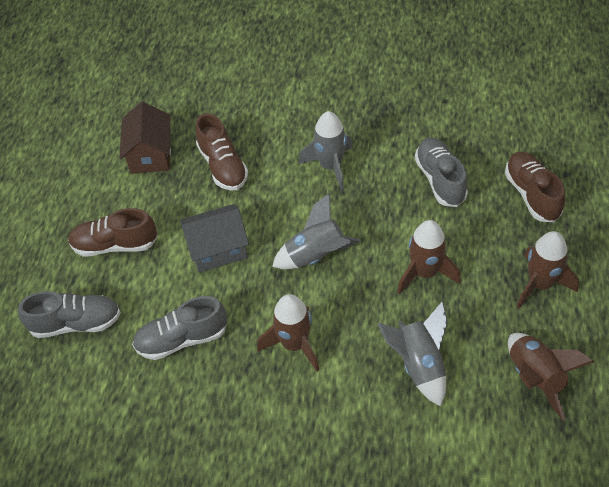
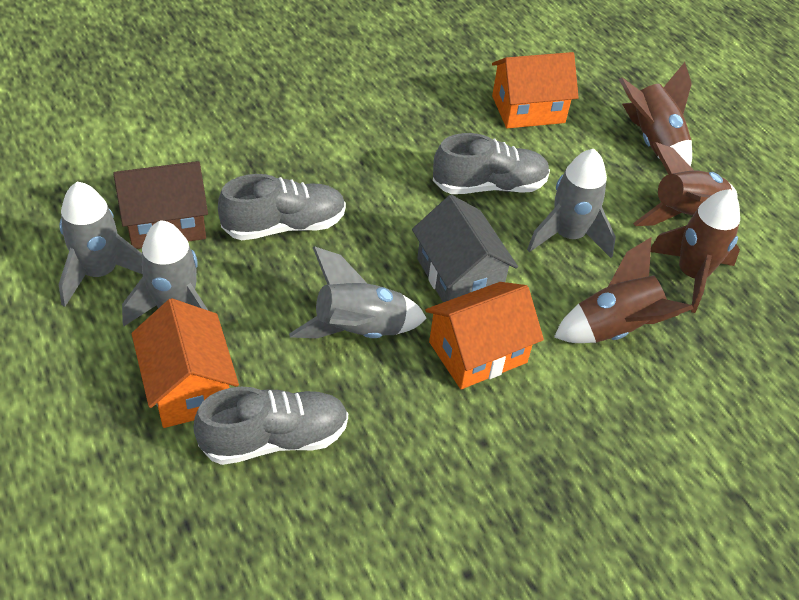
brown shoe: [68,208,158,257] [195,113,248,191] [505,152,565,222] = 3 -> none = 0
grey rocket: [272,193,361,269] [298,111,353,191] [378,301,448,406] = 3 -> [59,182,142,307] [122,220,208,326] [289,246,427,338] [527,149,616,258] = 4
orange house: none = 0 -> [132,298,239,428] [425,282,544,389] [492,52,579,129] = 3

